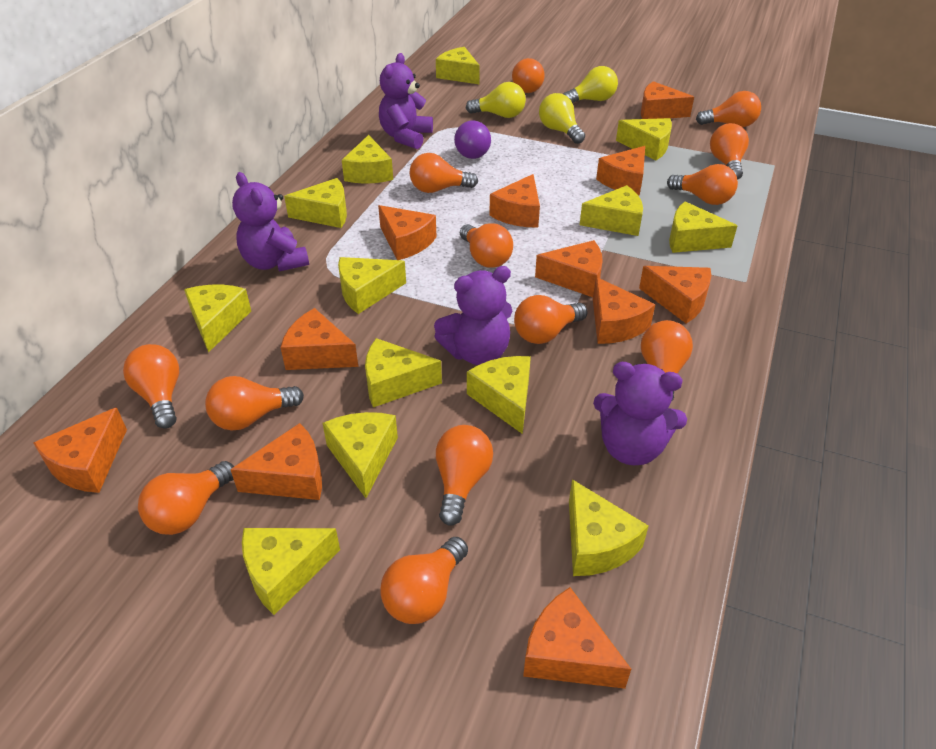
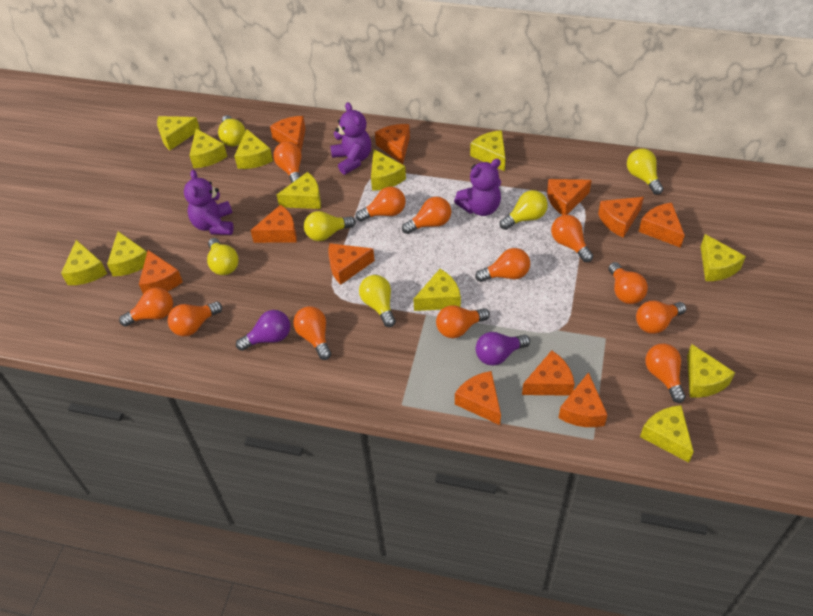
orange light bulb: [123,344,179,429] [138,461,234,535] [205,376,304,431] [380,537,468,624] [410,153,478,193] [436,425,493,526] [460,223,513,268] [512,58,545,93] [514,295,588,344] [641,320,693,402] [667,164,738,205] [696,91,761,127] [710,123,749,180] = 13 -> [119,288,173,326] [168,302,222,336] [273,142,302,183] [293,306,331,360] [356,187,406,222] [402,197,451,234] [436,305,490,338] [475,248,530,282] [551,215,593,262] [609,262,648,304] [636,301,686,334] [645,344,686,403] = 12
purple light bulb: [454,121,491,159] = 1 -> [236,310,290,351] [476,332,530,366] = 2
purple teddy bear: [232,172,309,271] [379,53,433,149] [434,266,512,365] [593,362,687,465] = 4 -> [184,170,234,235] [330,102,371,175] [454,159,501,216] = 3
yellow cheese: [184,285,251,353] [242,528,340,615] [284,178,347,228] [323,412,398,498] [338,257,406,314] [342,135,393,184] [365,338,442,407] [436,47,480,84] [467,356,531,434] [569,479,648,576] [580,185,643,236] [616,118,672,160] [669,201,737,253] = 13 -> [61,240,107,285] [107,231,147,276] [157,116,200,150] [189,129,227,168] [234,129,273,169] [277,172,321,209] [371,149,406,191] [413,269,461,311] [470,130,506,171] [640,405,694,463] [687,344,735,397] [701,234,746,281] = 12
yellow light bulb: [466,82,526,118] [539,93,585,144] [563,66,618,103] = 3 -> [207,238,239,275] [218,115,246,147] [304,211,356,241] [359,275,396,327] [500,190,548,230] [627,148,664,195] = 6

